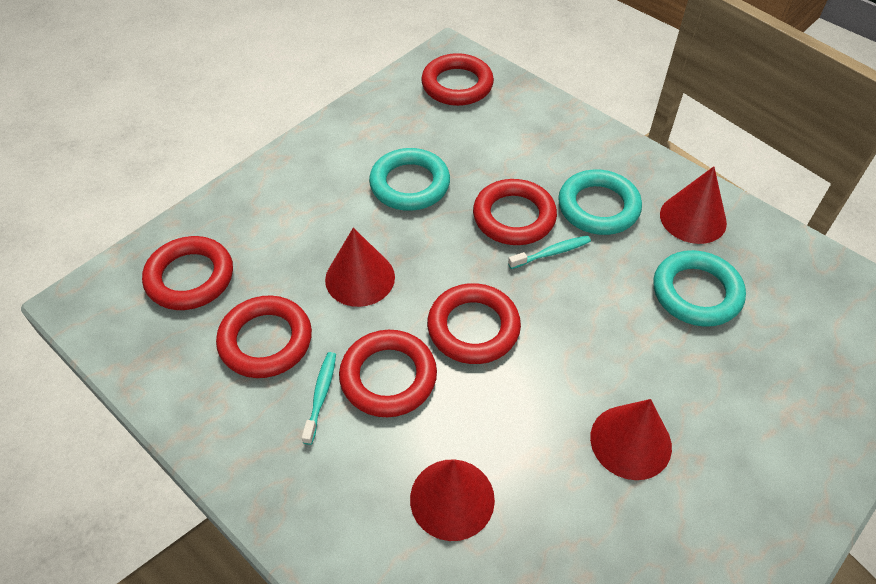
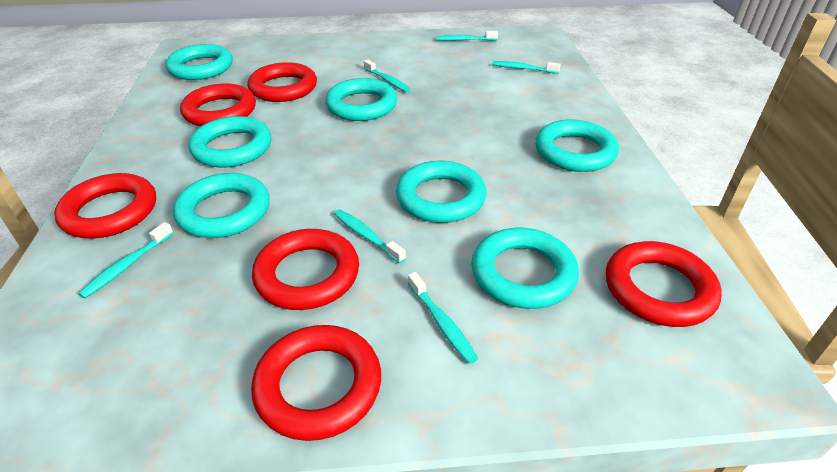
red cone: [325,228,395,307] [410,459,495,541] [590,399,672,480] [660,166,727,244] = 4 -> none = 0
turquoise ring: [369,148,450,211] [558,170,642,235] [653,250,746,327] = 3 -> [166,44,233,80] [173,173,270,238] [188,116,271,168] [325,78,397,121] [396,161,487,223] [471,228,579,309] [535,119,619,172] = 7
turquoise toothbrush: [302,352,336,445] [508,236,591,269] = 2 -> [78,222,173,298] [334,209,406,264] [364,59,410,92] [408,272,478,364] [437,31,498,41] [492,61,561,74] = 6

